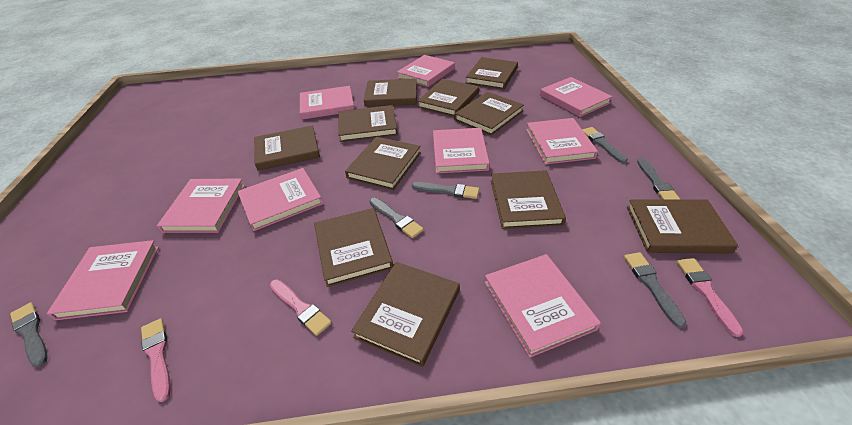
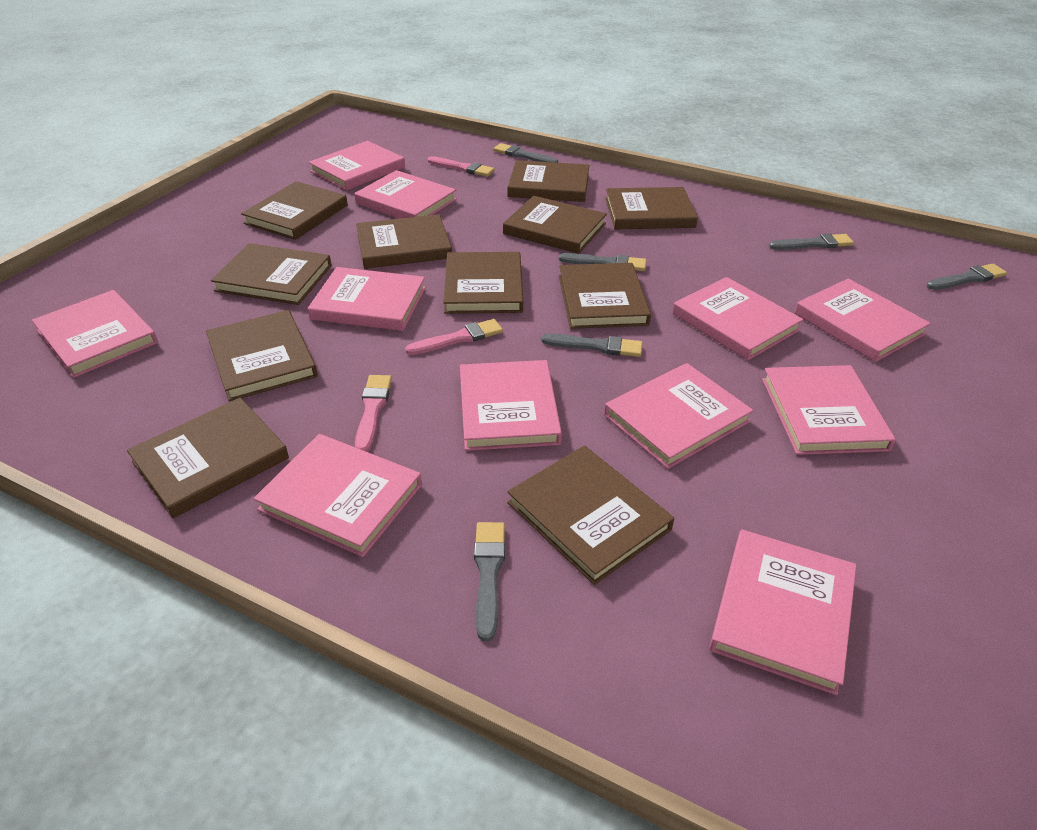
pink book: [47,240,159,320] [157,178,245,233] [237,168,323,231] [300,86,354,120] [397,55,455,87] [433,128,490,174] [485,254,601,357] [526,118,598,164] [540,77,613,117] = 9 -> [32,290,158,378] [253,434,422,557] [308,267,426,331] [309,141,405,191] [354,170,457,219] [460,360,562,451] [604,363,753,469] [672,277,803,360] [709,530,856,695] [762,365,896,455] [795,279,931,362] = 11

